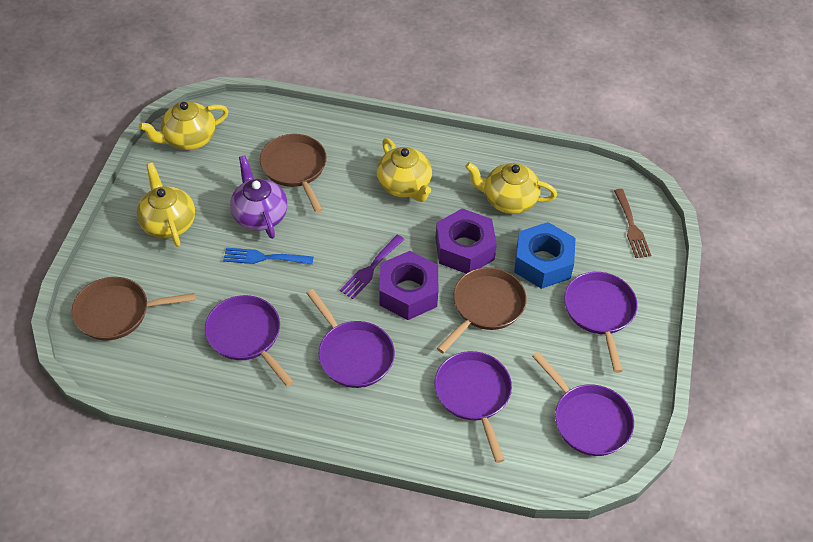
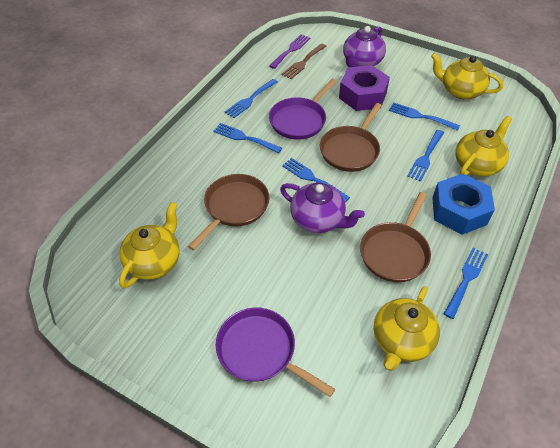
blue fork: [223,248,314,265] = 1 -> [213,123,282,153] [225,79,278,118] [282,158,350,202] [389,102,460,131] [407,130,444,182] [444,248,488,319] = 6
purple nut: [379,251,438,320] [435,208,497,273] = 2 -> [339,65,390,111] = 1
purple pan: [205,295,294,387] [306,289,395,388] [435,351,512,463] [532,352,634,456] [564,272,638,373] = 5 -> [216,308,335,397] [269,79,337,140] = 2
purple teapot: [230,155,288,239] = 1 -> [280,183,365,233] [343,26,386,67] = 2

